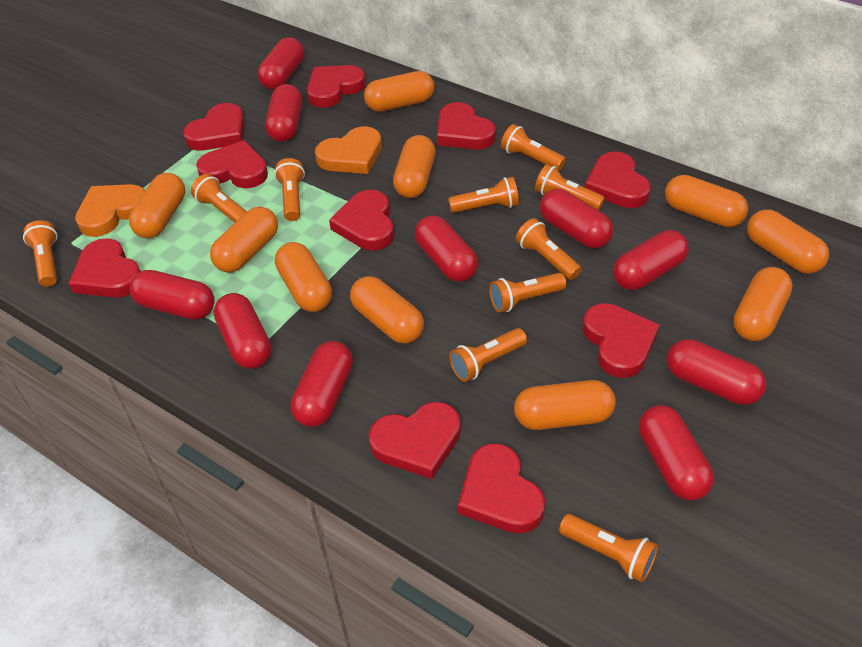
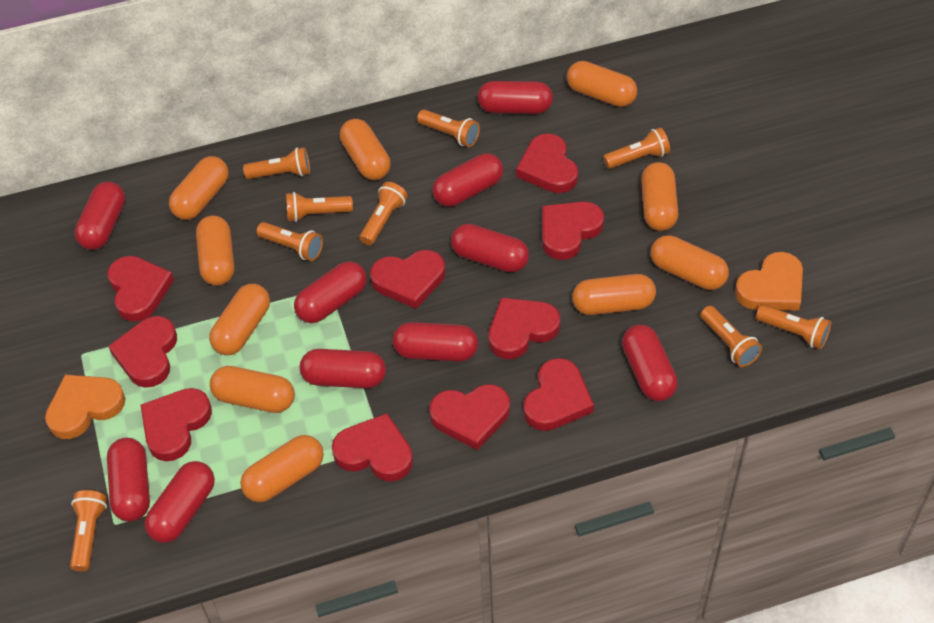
orange flashlight: [23,220,58,287] [191,174,247,223] [274,158,305,221] [448,177,519,213] [449,328,527,382] [489,273,566,313] [501,124,566,171] [516,218,582,280] [535,164,605,211] [559,514,658,583] = 10 -> [70,490,107,572] [243,147,310,179] [256,222,323,261] [286,192,353,222] [360,182,408,245] [417,110,480,147] [603,127,670,169] [700,306,762,367] [756,305,831,349] = 9

